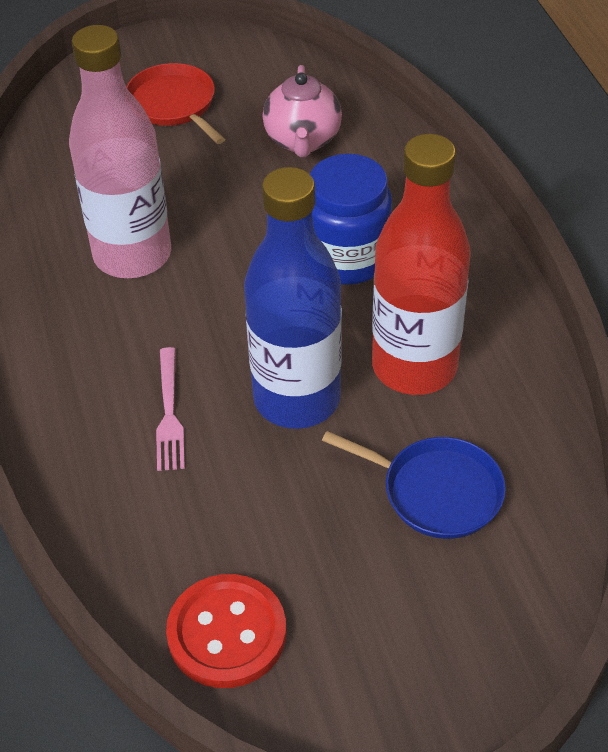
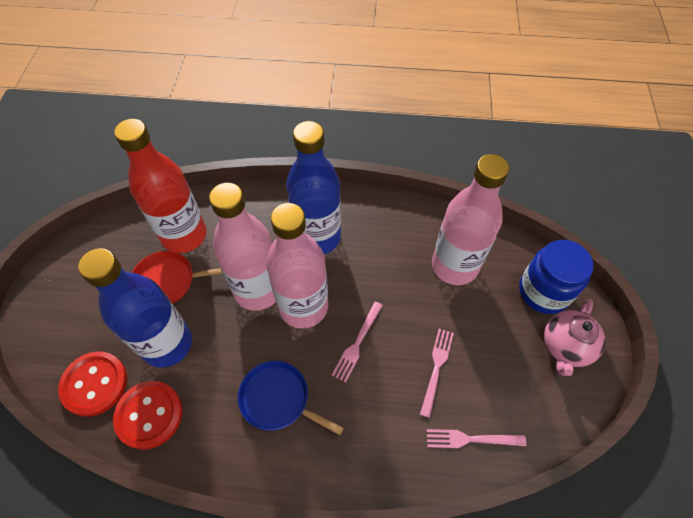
blue bottle: [244,167,342,429] = 1 -> [78,248,192,368] [286,121,341,254] = 2
pink bottle: [69,25,171,278] = 1 -> [209,183,276,311] [266,203,328,329] [432,154,509,285] = 3
pink fork: [156,347,185,471] = 1 -> [332,302,383,382] [420,329,454,418] [427,429,526,448] = 3
red button: [166,574,286,688] = 1 -> [58,351,127,417] [113,381,183,450] = 2

